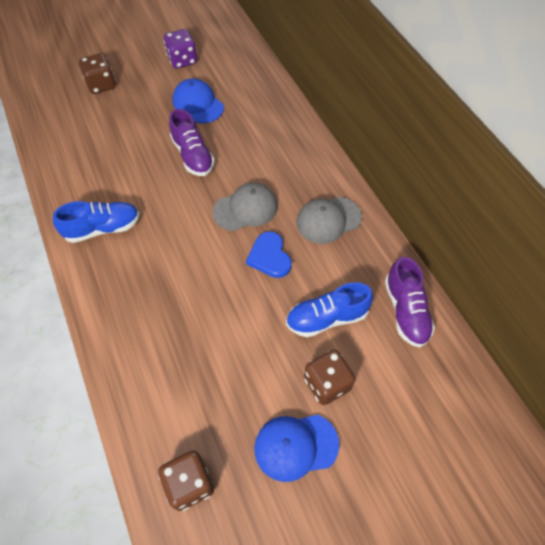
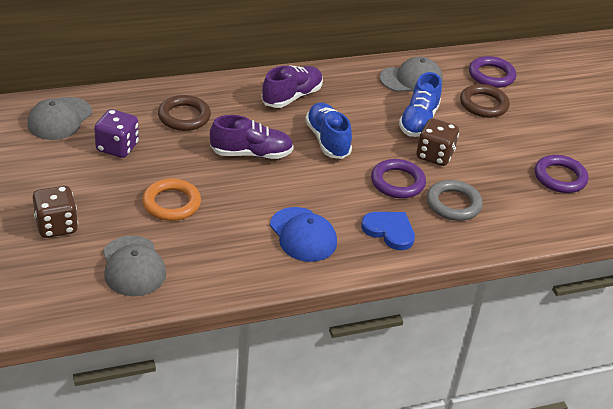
blue cap: [172,78,224,123] [254,415,339,482] = 2 -> [270,207,337,262] = 1
brown dice: [79,53,116,94] [158,451,214,511] [304,350,356,405] = 3 -> [33,186,78,238] [416,118,459,166] = 2
brown ring: none = 0 -> [158,95,211,131] [460,84,510,118] = 2
grey cap: [212,183,278,231] [296,197,362,244] = 2 -> [27,97,92,140] [103,236,166,296] [379,57,443,92] = 3
grey ring: none = 0 -> [427,180,483,221] = 1
orange ring: none = 0 -> [142,179,201,221] = 1
purple ring: none = 0 -> [371,159,426,198] [469,56,516,88] [535,155,589,193] = 3

